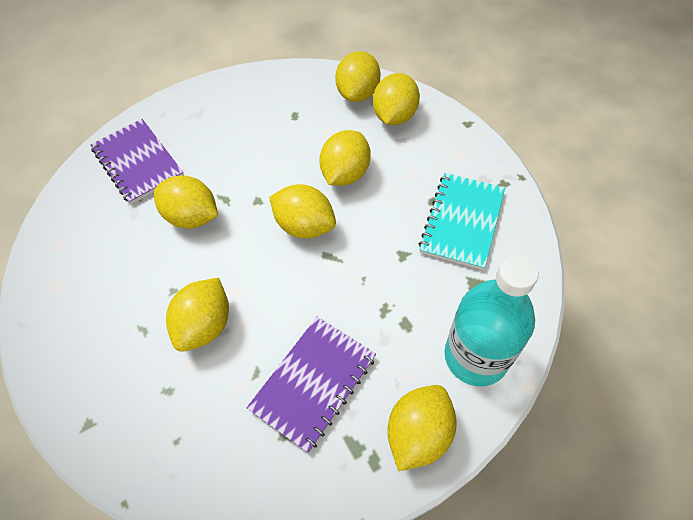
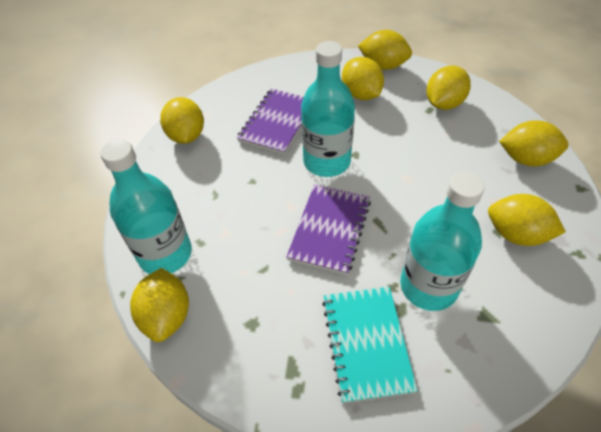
turquoise bottle: [445,255,539,386] = 1 -> [101,139,192,274] [301,41,355,177] [400,172,485,311] = 3

